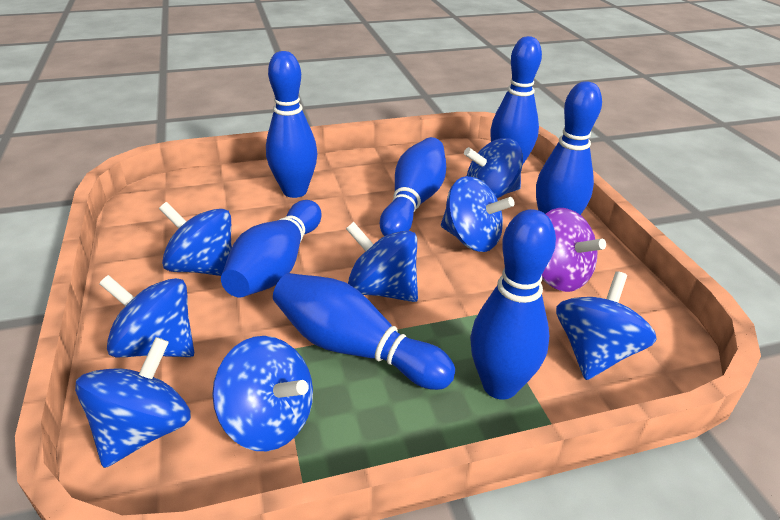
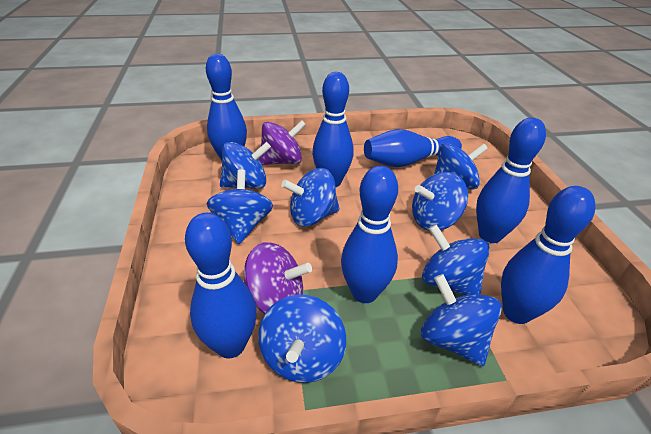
purple spinning top: [542,208,606,292] = 1 -> [244,242,312,314] [259,120,306,165] = 2

